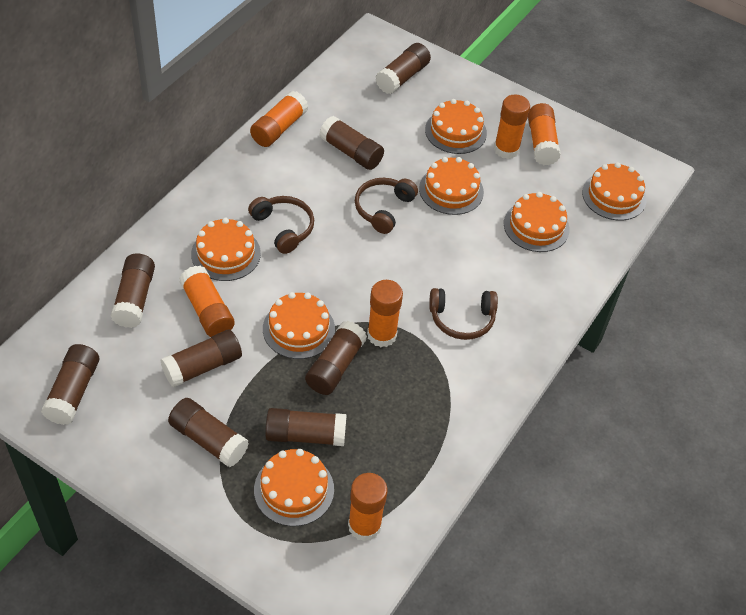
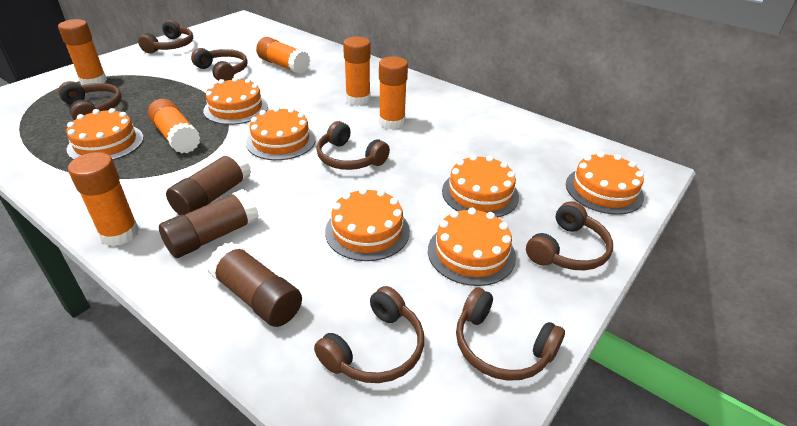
brown glue stick: [41,344,99,425] [110,253,155,328] [161,330,242,387] [168,398,249,467] [265,408,347,446] [305,321,367,395] [319,116,384,170] [375,43,431,94] = 8 -> [159,189,259,258] [166,150,251,215] [207,242,302,327] = 3
brown headphones: [248,196,314,254] [355,178,418,234] [429,288,498,340] = 3 -> [58,81,122,120] [138,20,193,53] [191,48,248,81] [314,286,424,383] [316,121,390,170] [456,287,565,381] [526,201,613,270] = 7

